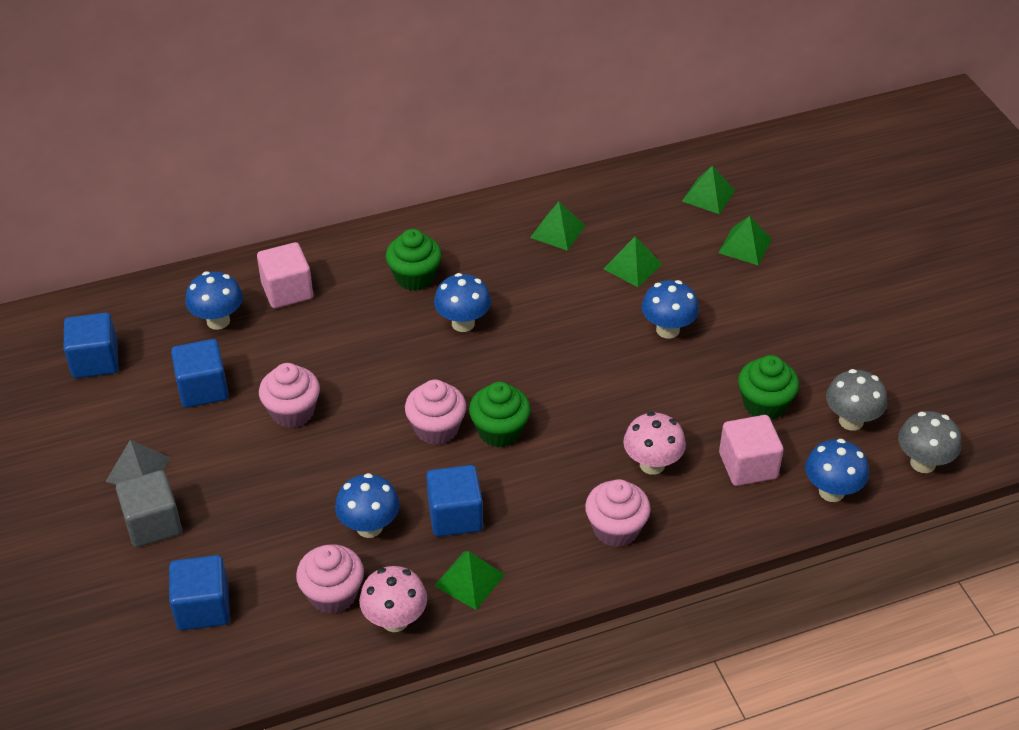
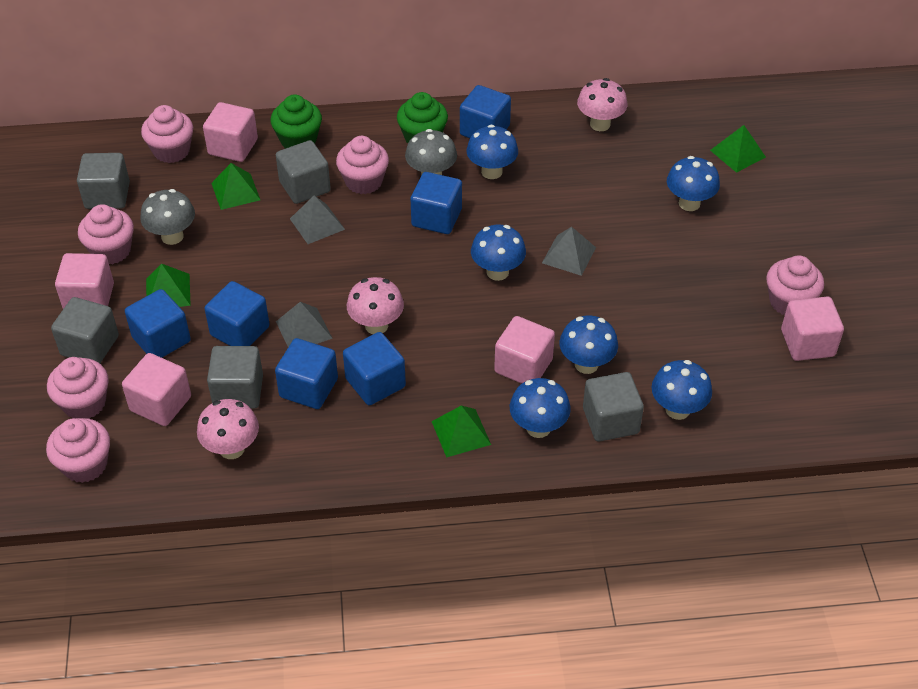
blue cube: [64,313,118,378] [169,555,230,630] [171,339,229,408] [426,465,483,537] = 4 -> [125,289,191,358] [205,281,270,346] [275,338,338,409] [343,332,406,405] [411,172,462,234] [460,85,511,138] = 6
blue mushroom: [185,271,243,330] [335,473,400,538] [434,273,491,332] [641,280,699,338] [805,439,869,502] = 5 -> [467,125,518,179] [471,225,526,281] [510,378,571,438] [559,316,618,374] [652,360,712,420] [667,156,720,211] = 6
green cupcake: [386,229,442,291] [469,382,531,447] [738,355,799,419] = 3 -> [271,94,322,148] [397,92,448,143] = 2
green pyramid: [434,551,505,610] [530,202,586,251] [603,236,662,287] [682,166,735,214] [718,216,772,265] = 5 -> [146,263,191,307] [211,163,260,210] [431,406,491,457] [710,125,766,173] = 4
grey cube: [116,470,182,547] = 1 -> [51,297,119,363] [77,153,130,209] [207,346,263,409] [276,140,331,204] [583,372,644,441] = 5
grey pyramid: [105,440,171,484] = 1 -> [276,302,333,347] [290,195,345,244] [542,227,596,276] = 3
pink cube: [257,242,313,308] [719,415,784,486] = 2 -> [55,253,114,309] [122,353,191,426] [203,102,258,162] [494,316,555,384] [781,296,844,361] = 5
pink cupcake: [259,363,320,428] [296,544,364,614] [405,379,466,445] [585,479,651,547] = 4 -> [46,418,110,483] [47,357,109,419] [78,204,134,264] [141,105,193,163] [336,136,389,194] [766,255,824,315] = 6
pink mushroom: [359,566,427,632] [623,412,686,475] = 2 -> [197,399,259,459] [347,277,404,334] [577,78,627,131] = 3

